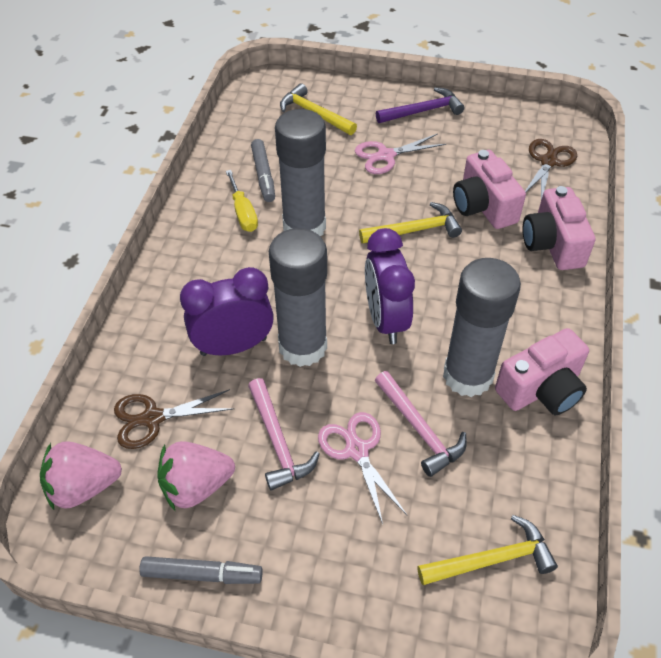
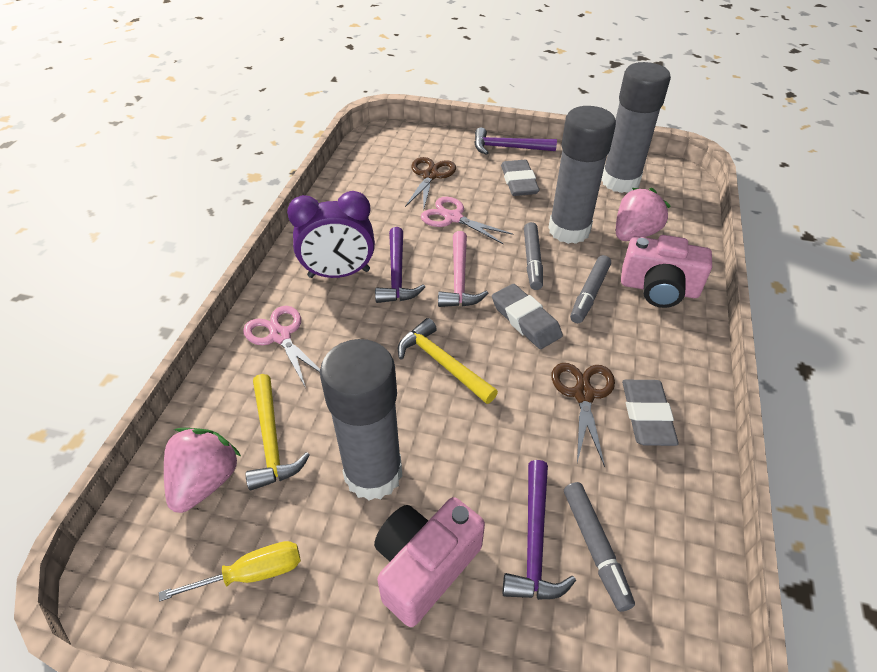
grey eraser: none = 0 -> [492,284,563,349] [501,160,540,196] [622,380,679,446] = 3
grey marker: [139,556,263,584] [251,139,275,202] = 2 -> [524,222,543,290] [564,482,635,612] [570,255,611,323] = 3
pink camera: [453,150,526,229] [495,328,589,415] [522,186,596,270] = 3 -> [374,497,485,627] [621,235,712,308] = 2
pink hammer: [248,378,320,491] [375,371,467,477] = 2 -> [438,231,489,307] = 1
purple clock: [180,267,274,356] [365,228,415,344] = 2 -> [287,191,375,278] = 1
purple hammer: [376,87,465,123] = 1 -> [375,227,425,303] [475,127,557,155] [502,460,576,600] = 3
yellow hammer: [280,83,357,135] [359,202,462,244] [417,515,558,585] = 3 -> [246,374,310,491] [398,318,498,404] = 2

